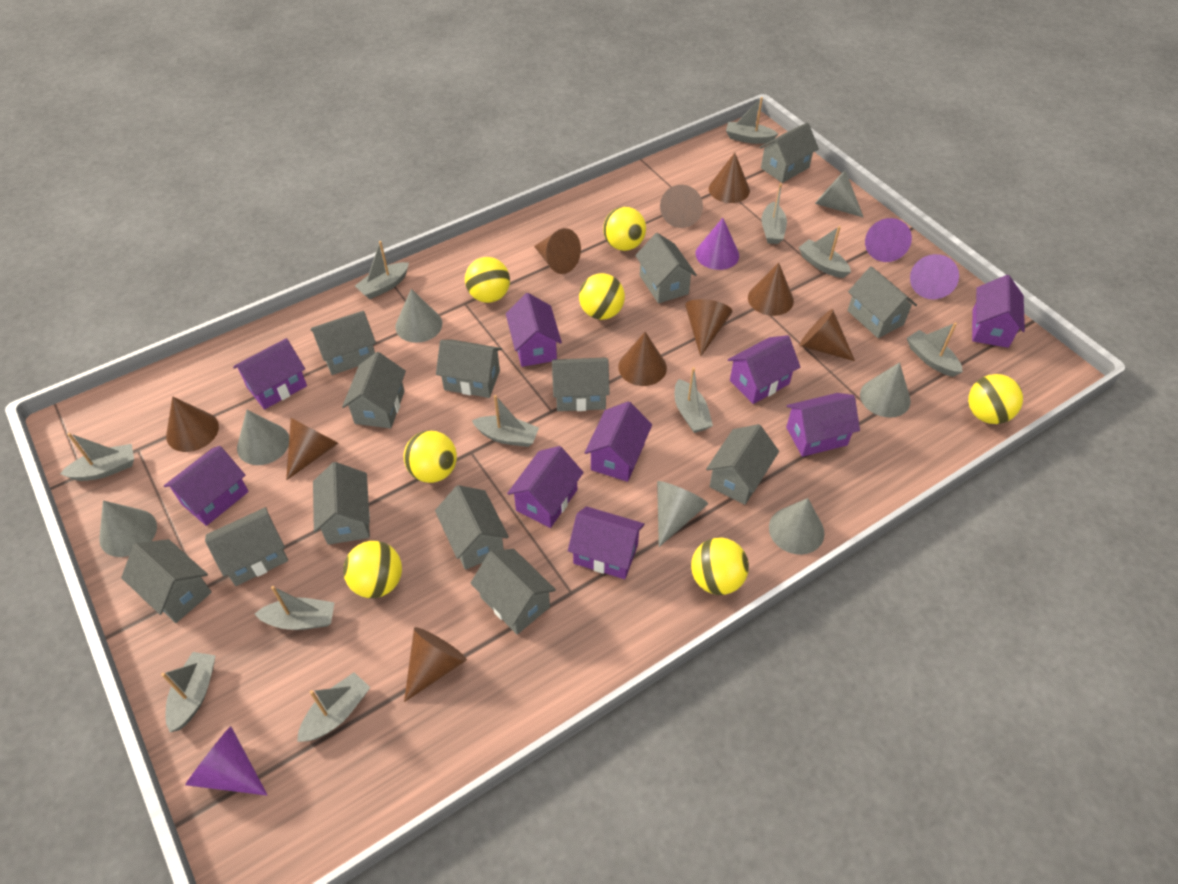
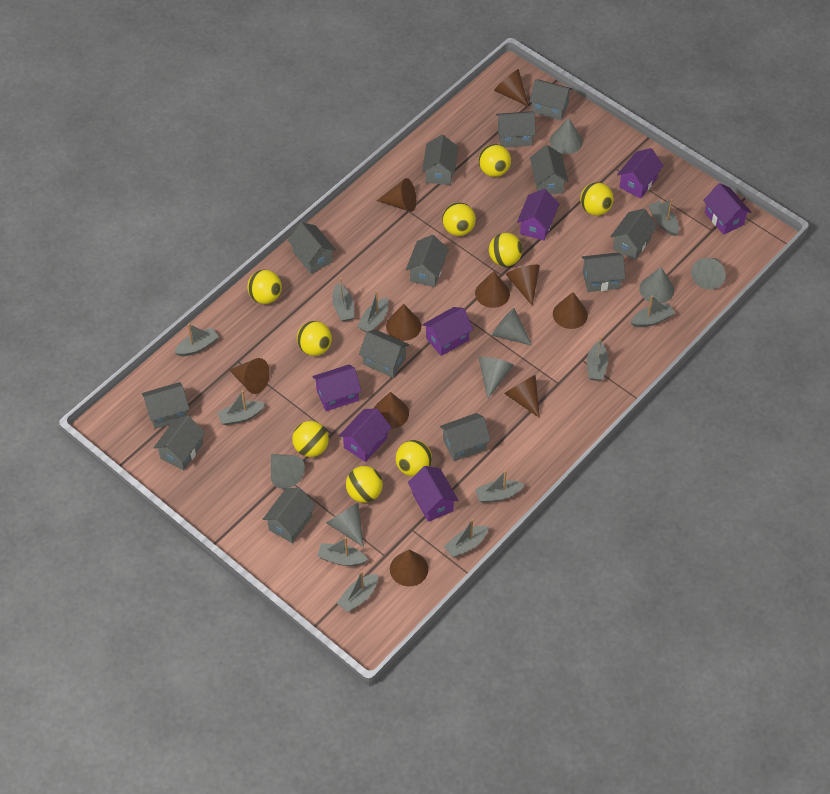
purple cone: [185,726,267,796] [695,218,739,270] [865,218,912,262] [910,254,959,299] = 4 -> none = 0
purple house: [164,446,249,526] [233,338,307,409] [506,293,562,367] [507,446,584,528] [568,506,644,579] [585,401,652,482] [728,335,800,404] [786,393,860,457] [972,275,1025,348] = 9 -> [312,364,361,411] [339,408,392,462] [408,466,458,522] [422,307,473,356] [517,189,559,241] [617,148,663,199] [703,183,751,235] = 7
yellow ball: [343,541,402,598] [403,430,457,483] [465,257,510,303] [579,273,625,320] [603,207,646,251] [691,537,749,595] [968,374,1023,424] = 7 -> [247,270,282,304] [292,421,329,457] [297,321,332,356] [346,466,383,503] [396,440,432,476] [442,202,476,236] [479,144,511,177] [489,233,523,267] [580,182,614,216] = 9

